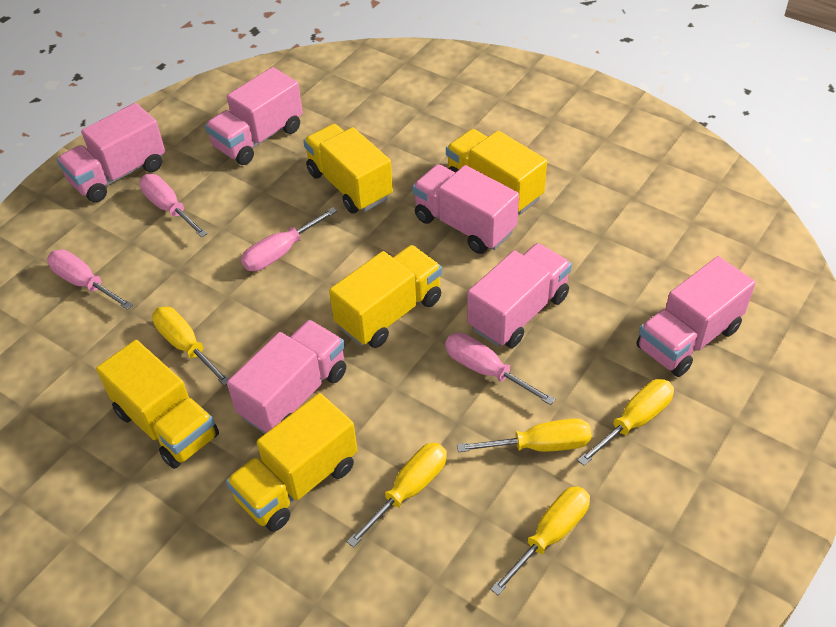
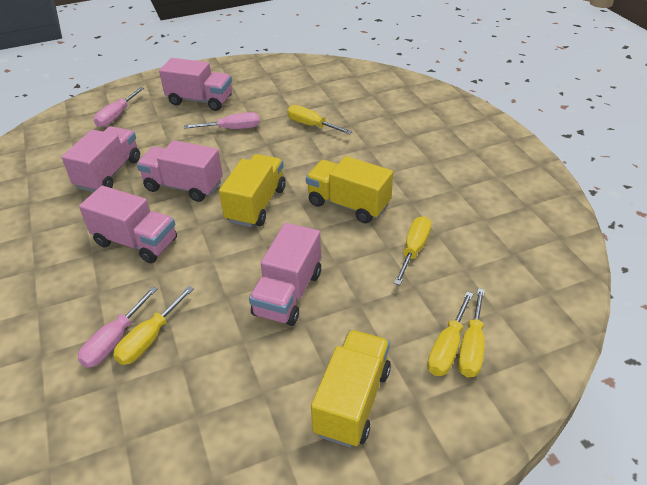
pink screwdriver: [47,249,133,310] [139,174,207,238] [241,207,337,271] [445,333,555,405] = 4 -> [78,286,158,368] [94,87,144,127] [184,112,260,129] = 3
pink truck: [57,103,165,202] [205,67,303,165] [227,320,346,434] [412,164,519,254] [467,243,572,348] [636,256,755,377] = 6 -> [62,126,140,192] [79,186,177,263] [137,140,223,202] [159,58,232,111] [249,223,321,326] = 5
yellow truck: [96,340,219,469] [226,393,358,532] [303,124,393,213] [329,245,442,348] [446,129,547,214] = 5 -> [219,154,286,227] [306,156,393,223] [311,330,391,448] = 3

